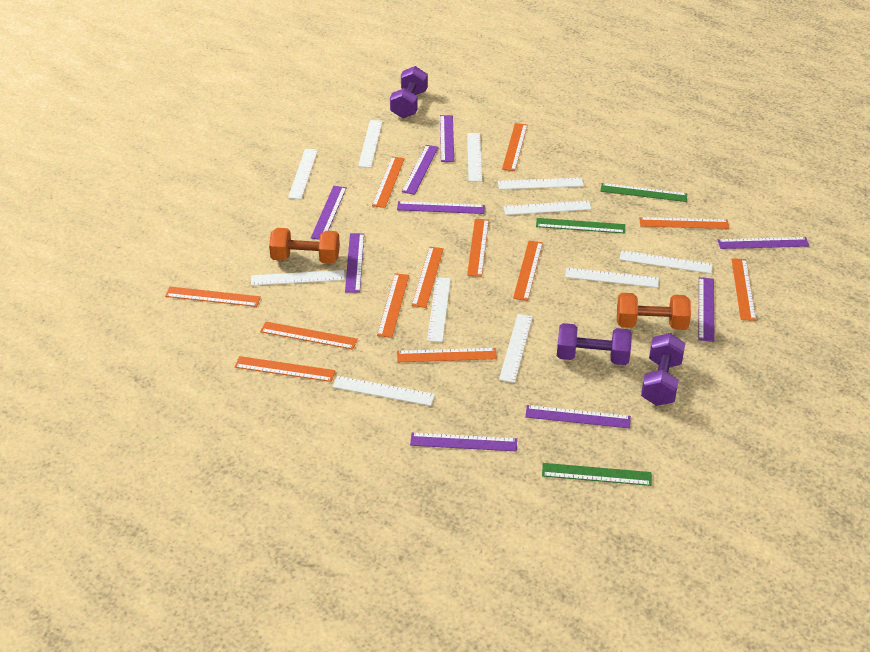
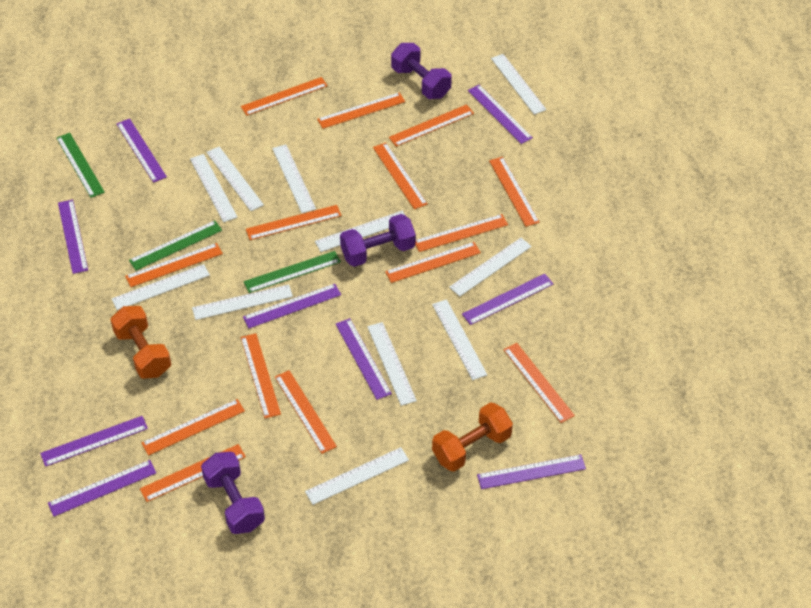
orange ruler: [165,287,261,307] [235,356,336,382] [260,321,358,350] [372,156,405,208] [377,273,409,338] [397,348,497,362] [412,247,444,308] [467,219,489,277] [502,123,528,171] [513,241,543,301] [639,217,729,229] [732,258,756,321] = 12 -> [125,243,223,287] [140,444,246,502] [142,399,245,456] [240,333,281,419] [241,77,328,116] [246,205,342,240] [275,370,337,454] [317,92,405,129] [373,142,428,209] [385,242,481,283] [389,104,474,147] [416,214,508,252] [489,157,540,227] [503,343,575,423] = 14

